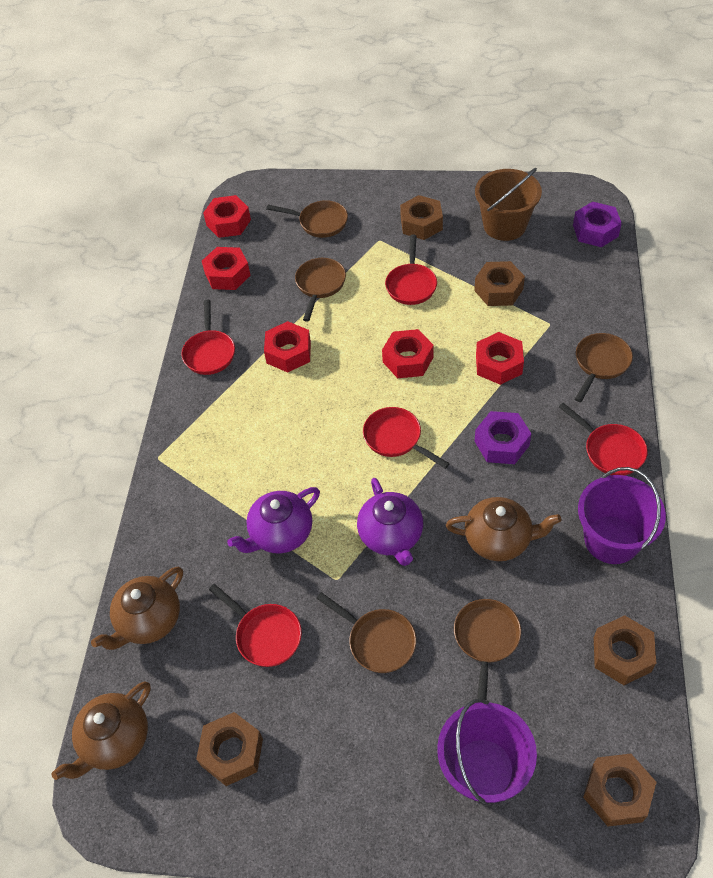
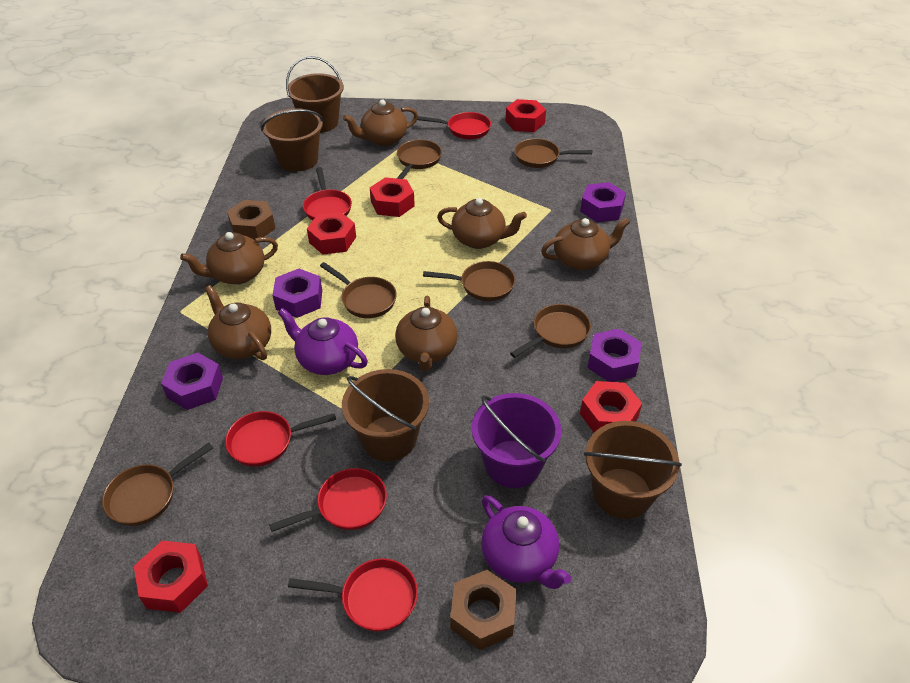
brown bucket: [475,168,542,241] = 1 -> [261,108,324,172] [286,56,344,133] [342,369,429,461] [584,421,682,519] = 4
brown nut: [196,712,263,786] [400,195,443,240] [474,261,525,306] [583,754,657,826] [594,615,656,685] = 5 -> [227,200,276,240] [450,570,517,650] = 2
brown pan: [266,200,348,238] [295,258,346,322] [316,592,416,673] [454,599,521,700] [575,333,633,402] = 5 -> [102,443,213,526] [320,262,397,318] [397,140,442,179] [423,261,515,301] [510,304,591,358] [514,138,592,168] = 6
brown teapot: [51,682,151,780] [91,567,183,650] [446,497,561,561] = 3 -> [180,232,278,284] [205,285,271,360] [343,100,418,146] [395,296,458,371] [437,198,527,249] [541,218,630,270] = 6
purple bucket: [437,699,537,804] [578,467,666,564] = 2 -> [472,393,561,488] = 1
purple nut: [475,411,532,464] [573,202,622,247] = 2 -> [161,353,223,410] [273,269,322,318] [580,182,626,222] [587,329,642,382] = 4

